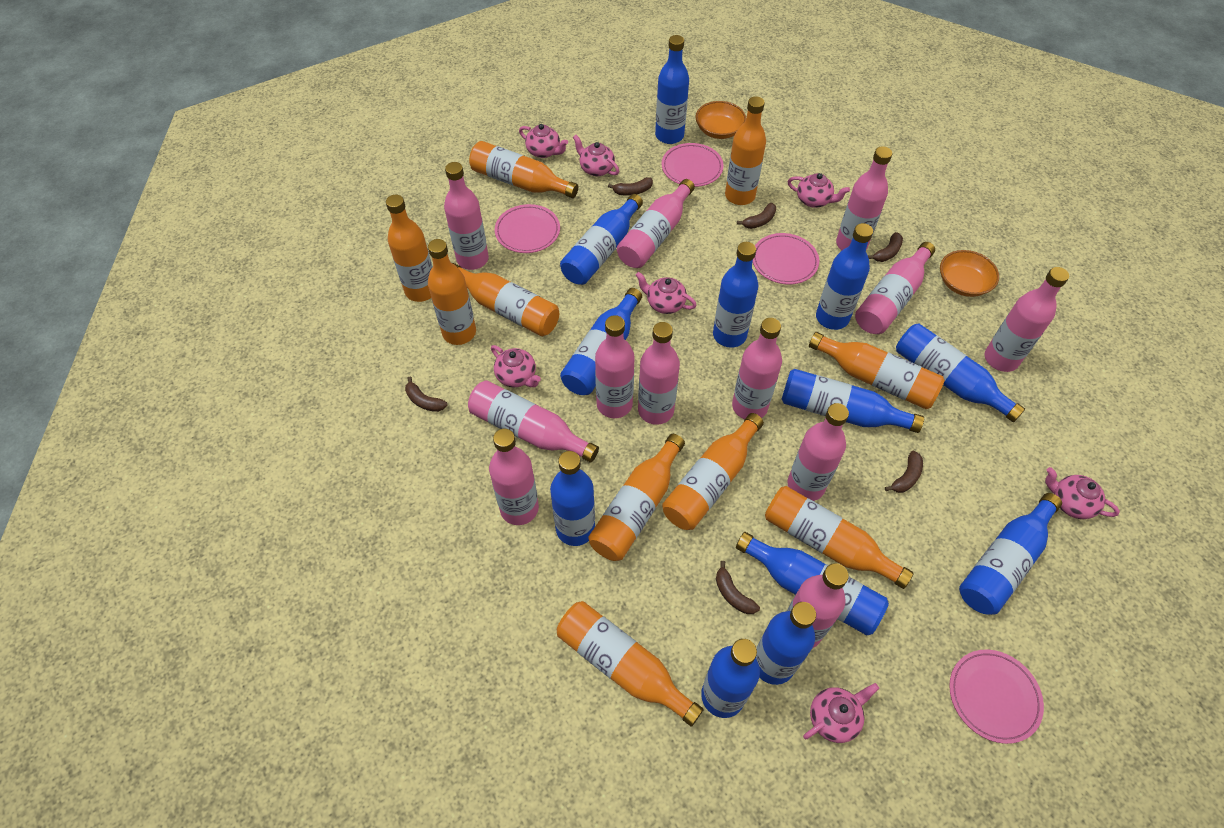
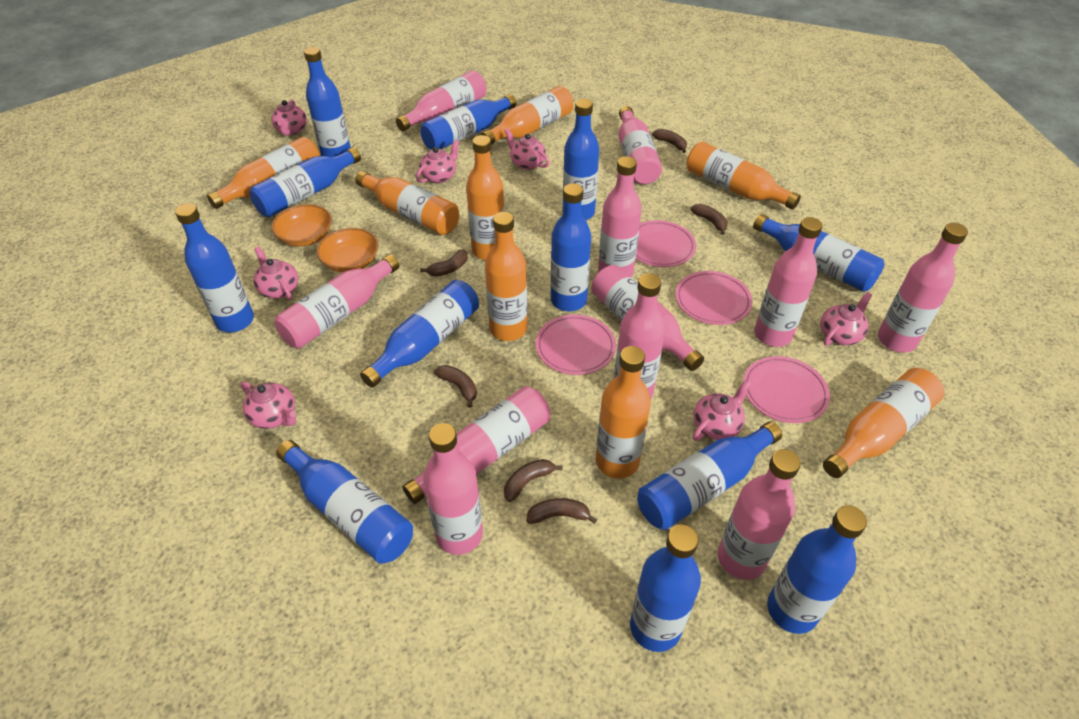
orange bottle: [386,195,433,302] [428,239,476,345] [452,263,559,336] [469,141,578,198] [557,601,704,727] [588,434,685,561] [662,413,764,530] [725,96,766,205] [765,486,914,589] [809,332,945,409] = 10 -> [207,137,320,209] [355,171,459,235] [466,135,505,260] [481,86,573,145] [485,212,527,341] [596,346,651,479] [686,142,801,210] [823,368,944,478] = 8
pink bottle: [444,162,489,270] [468,380,599,462] [489,429,539,525] [595,315,635,418] [617,179,695,268] [638,322,680,425] [732,318,782,419] [787,403,849,501] [787,563,849,648] [836,146,892,250] [855,242,935,334] [985,267,1069,372] = 12 -> [274,254,399,349] [396,70,486,131] [402,386,550,504] [423,423,483,555] [591,265,704,371] [598,156,642,277] [614,273,665,399] [619,106,662,184] [718,449,801,580] [754,217,823,347] [878,223,968,353] = 11

